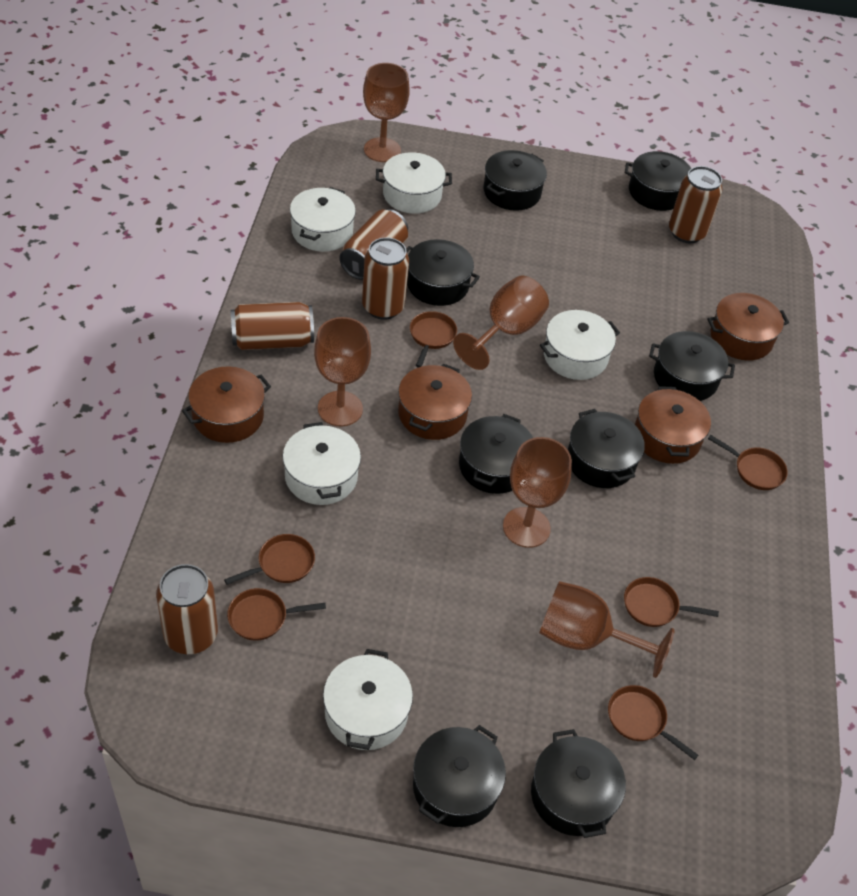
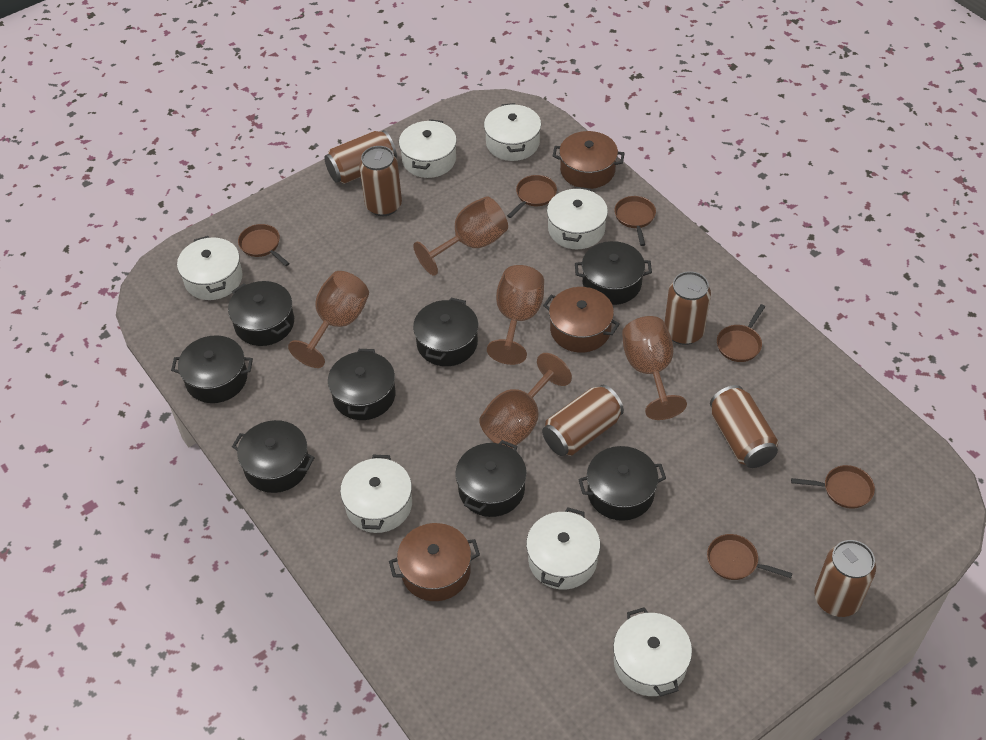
brown can: [156,564,218,654] [230,302,314,350] [339,209,408,280] [362,237,409,320] [669,166,723,243] = 5 -> [324,130,397,184] [359,146,402,216] [542,385,624,456] [664,271,711,345] [710,385,778,468] [814,540,876,617] = 6
brown pot: [182,366,271,443] [398,364,472,440] [635,386,711,464] [707,293,789,361] = 4 -> [389,523,480,601] [543,287,620,353] [553,131,624,189] = 3
white pot: [283,422,361,505] [290,187,356,252] [323,649,413,750] [376,152,452,214] [540,310,620,380] = 5 -> [177,236,243,300] [340,455,412,533] [399,119,457,178] [484,103,541,161] [526,507,600,590] [547,187,608,249] [613,607,692,697] = 7

